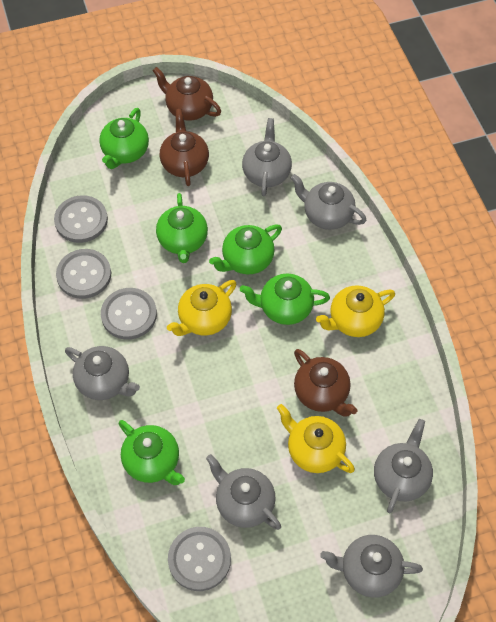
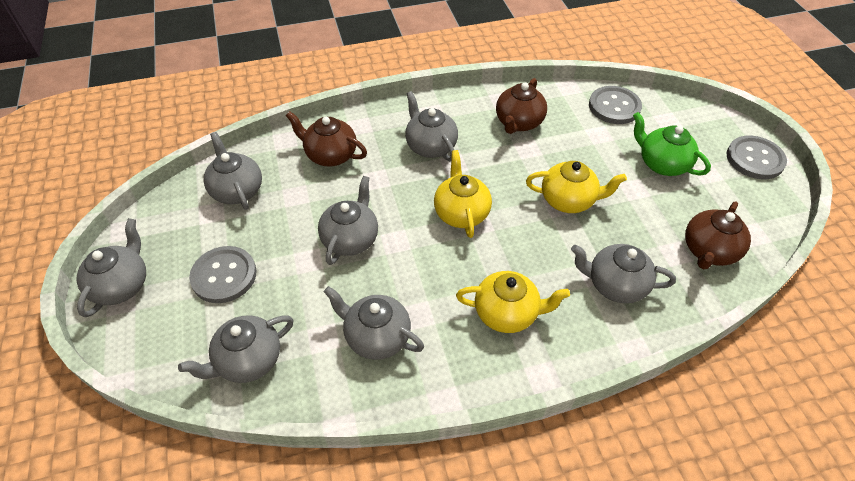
green teapot: [99,108,149,169] [119,420,185,485] [156,193,208,263] [209,224,282,274] [240,274,330,325] = 5 -> [633,112,711,176] = 1
grey button: [54,195,108,243] [56,249,111,299] [101,288,157,340] [168,527,231,591] = 4 -> [189,246,257,303] [589,86,642,124] [726,135,787,179] = 3
grey teapot: [65,346,140,400] [206,454,281,530] [242,118,292,196] [291,174,367,230] [320,535,423,598] [374,419,433,514] = 6 -> [76,218,146,318] [178,315,294,383] [204,132,262,210] [318,176,378,265] [324,286,424,360] [405,91,458,161] [571,244,676,303] = 7

